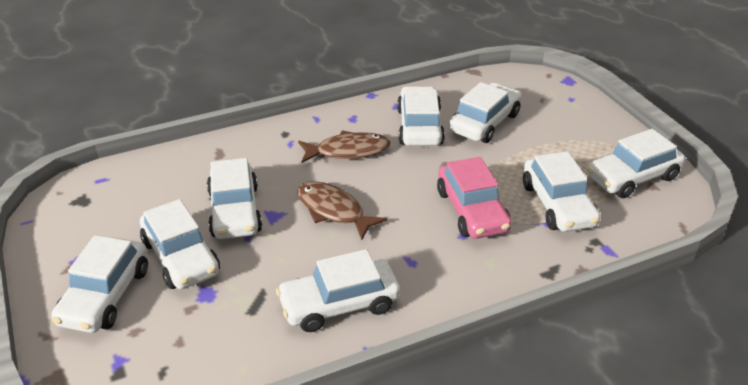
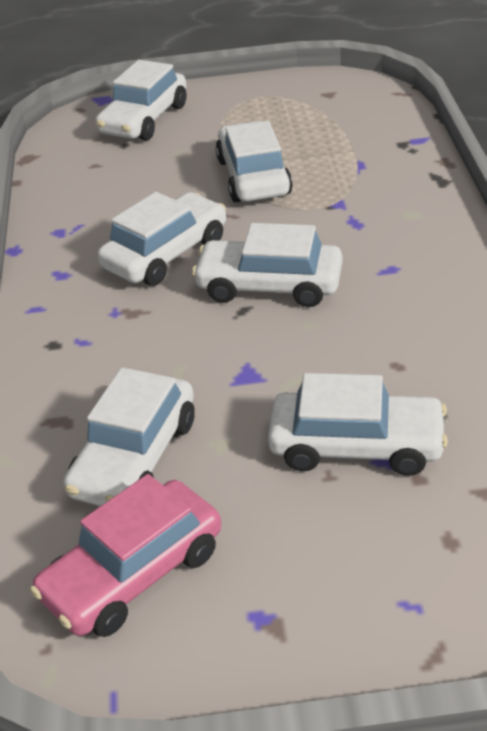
brown fish: [298,130,390,163] [298,181,387,240] = 2 -> none = 0
white car: [51,235,148,333] [140,199,220,289] [207,158,262,239] [276,249,400,332] [397,86,445,146] [449,82,522,143] [523,151,600,232] [587,129,685,198] = 8 -> [63,367,195,506] [95,60,186,141] [97,192,226,286] [192,223,343,307] [216,121,293,202] [268,373,448,476] = 6

